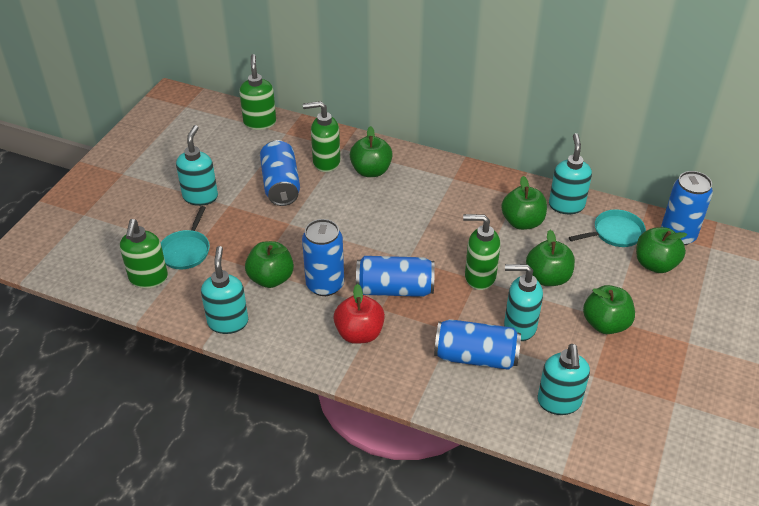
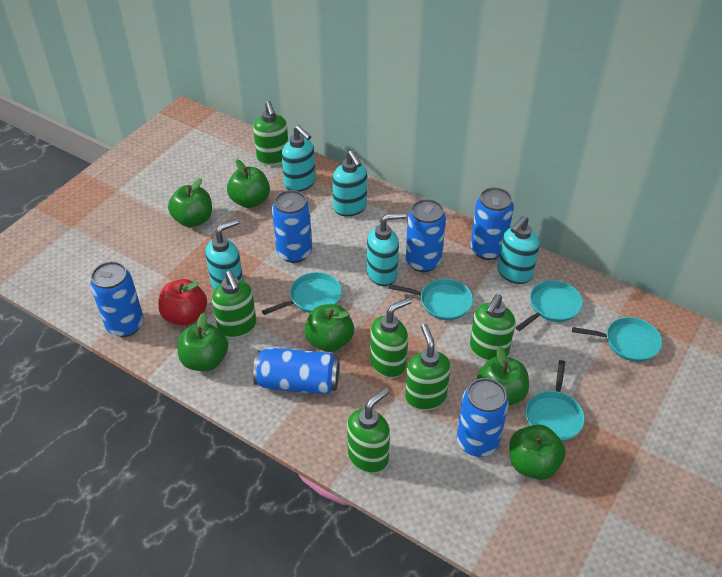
blue can: [260,140,300,206] [302,219,344,296] [356,256,435,297] [434,319,521,370] [661,171,713,246] = 5 -> [90,261,144,337] [253,348,339,395] [272,190,312,263] [406,199,446,272] [457,378,509,457] [470,187,514,260] = 6
green soap dispenser: [120,219,168,288] [239,54,276,130] [303,101,340,172] [463,214,500,290] = 4 -> [212,271,256,338] [253,101,288,166] [347,387,390,473] [370,297,412,378] [405,324,451,410] [470,294,515,361] = 6
turquoise pan: [161,206,210,269] [569,209,646,247] = 2 -> [262,272,342,315] [388,279,473,320] [515,280,583,331] [526,360,585,442] [572,317,662,362] = 5

